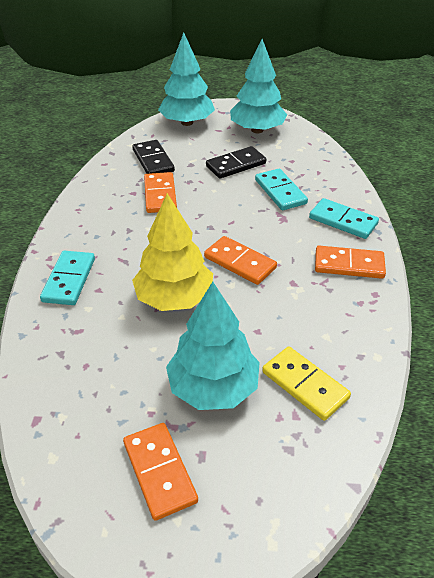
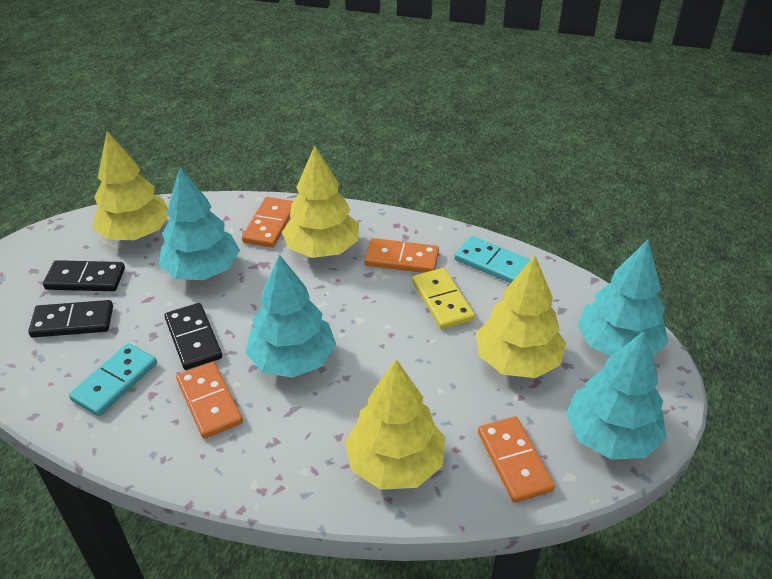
black domino: [132,140,175,174] [206,146,266,179] = 2 -> [28,300,113,338] [43,260,125,291] [165,303,222,370] = 3
turquoise domino: [40,251,95,305] [255,168,308,210] [309,198,379,239] = 3 -> [69,343,157,416] [454,236,531,283] = 2
turquoise tree: [158,32,215,126] [166,282,260,410] [230,39,287,133] = 3 -> [159,167,240,280] [245,254,336,378] [566,331,667,460] [577,240,668,358] = 4
yellow tree: [132,193,213,311] = 1 -> [92,131,168,240] [282,146,359,258] [345,359,445,490] [476,255,566,378] = 4

